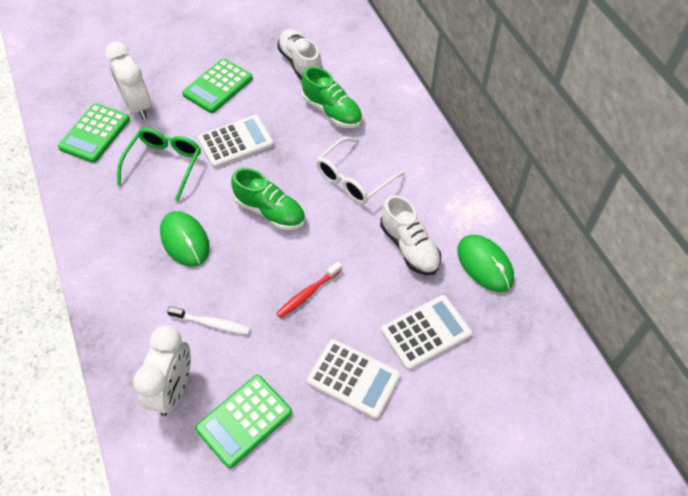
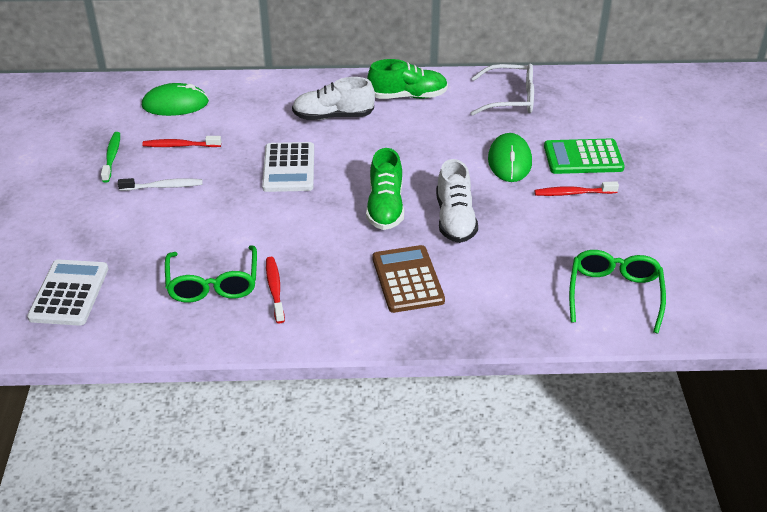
brown calculator: none = 0 -> [372,245,445,313] = 1
green calculator: [58,103,130,163] [182,59,253,113] [195,375,292,468] = 3 -> [544,139,625,174] = 1
green glasses: [117,128,201,201] = 1 -> [165,245,257,302] [569,250,666,333] = 2
green toothbrush: none = 0 -> [101,132,120,183] = 1
red toothbrush: [276,262,342,318] = 1 -> [142,136,221,147] [266,257,285,324] [534,181,619,196] = 3
white calculator: [198,115,274,168] [307,339,401,419] [381,295,472,370] = 3 -> [27,259,108,326] [262,142,314,192] = 2
white clock: [105,41,151,120] [133,325,191,416] = 2 -> none = 0

